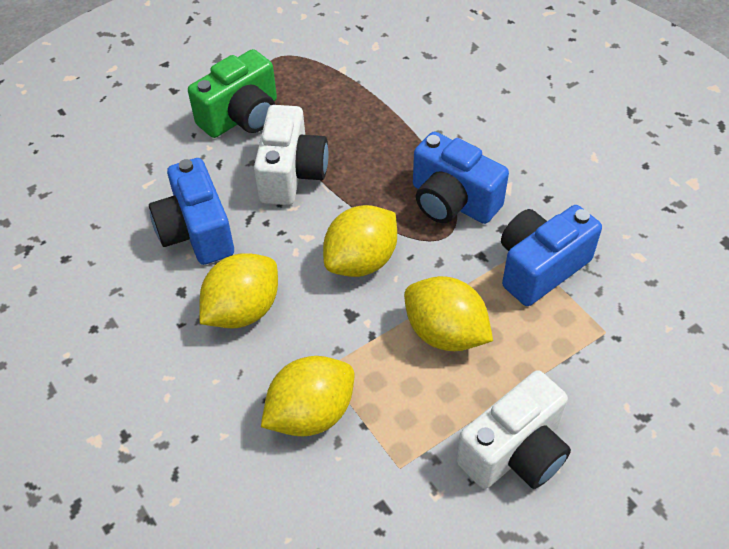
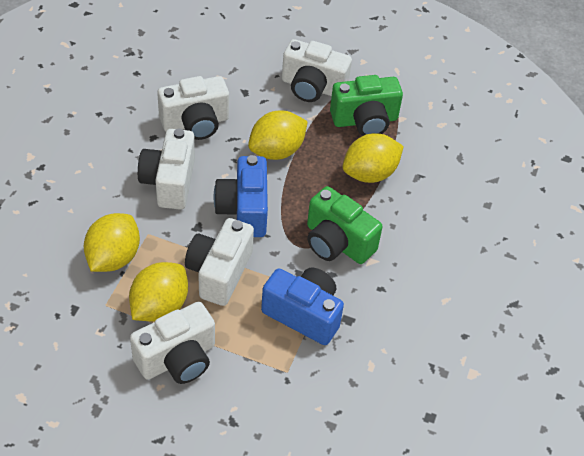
blue camera: [149,158,234,265] [413,132,509,224] [501,205,602,306] = 3 -> [214,155,268,237] [261,268,344,345] = 2
green camera: [188,49,277,138] = 1 -> [307,186,382,264] [330,75,403,136] = 2
white camera: [254,105,328,205] [456,370,571,489] = 2 -> [130,302,215,384] [138,128,195,210] [157,76,229,140] [185,218,254,306] [282,39,352,102] = 5

